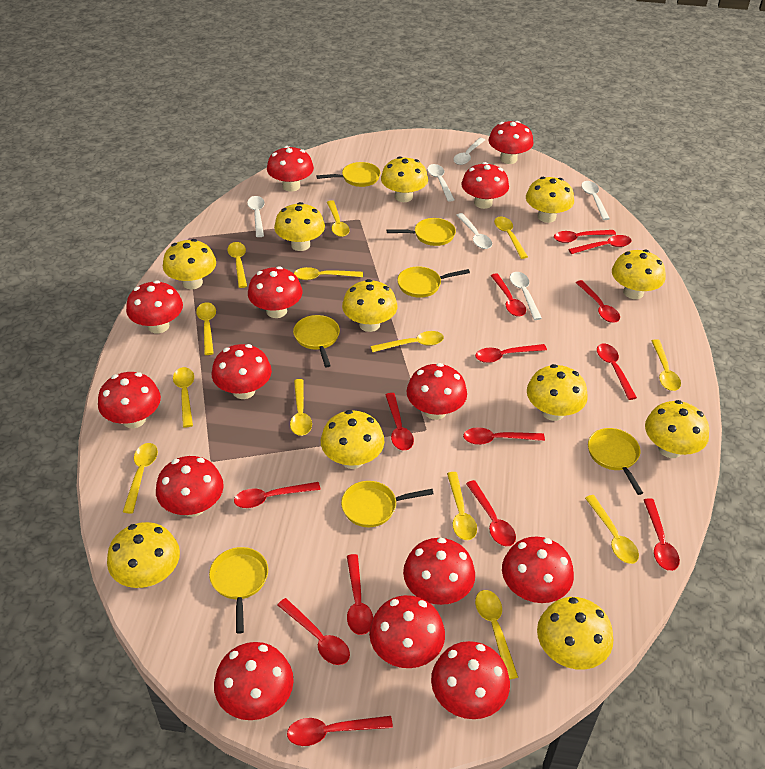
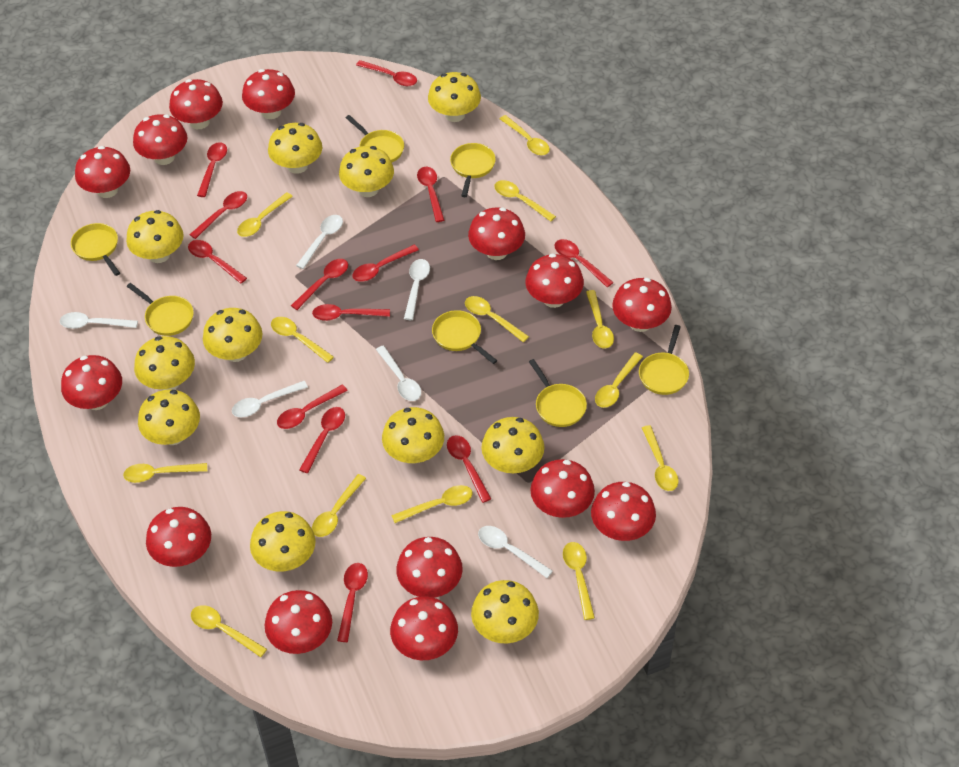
red spoon: [234,482,321,508] [278,598,350,665] [287,716,393,746] [347,554,373,635] [385,393,414,451] [463,427,545,445] [466,480,516,547] [475,344,547,363] [491,274,526,316] [554,230,616,243] [568,235,632,254] [576,280,620,323] [597,344,637,400] [644,498,680,571] = 14 -> [188,240,247,283] [189,191,247,239] [197,142,227,197] [277,384,348,429] [291,259,348,310] [299,407,345,473] [312,304,390,321] [337,563,368,642] [352,244,419,282] [356,60,417,86] [417,167,444,222] [447,435,491,503] [554,239,614,287] = 13

